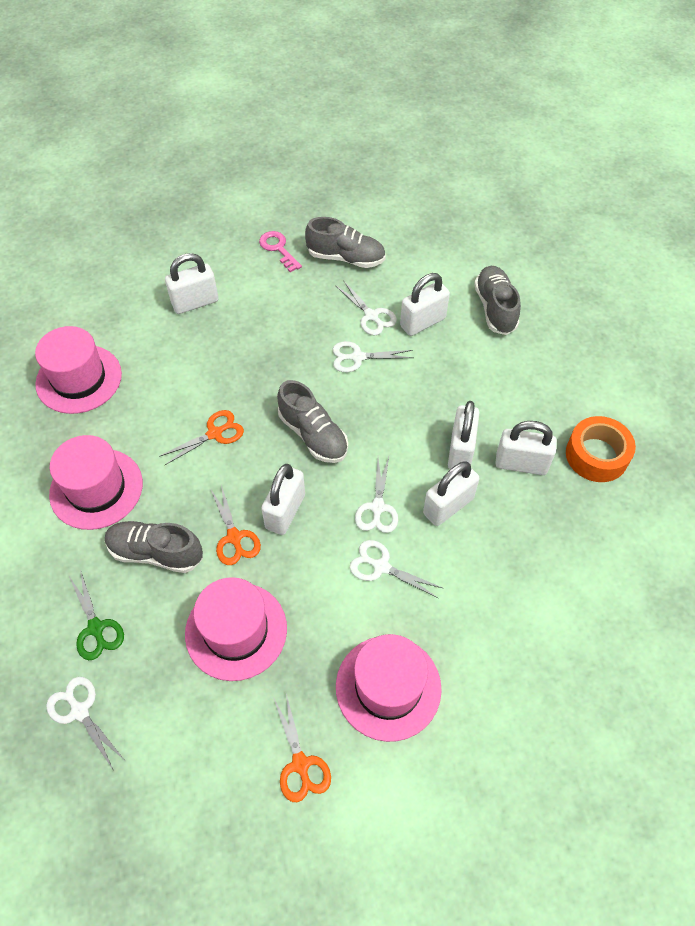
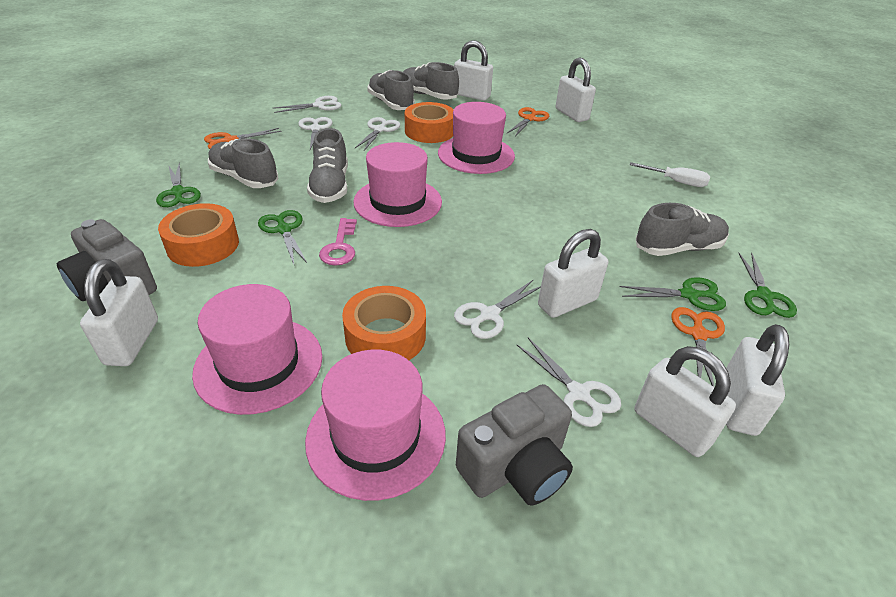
green scissors: [69,570,124,660] = 1 -> [156,163,201,207] [258,210,307,264] [619,277,726,311] [738,253,797,318] = 4
grey camera: none = 0 -> [57,219,157,301] [456,384,573,506] = 2
grey shoe: [105,521,203,573] [277,380,348,463] [305,217,386,268] [474,266,521,335] = 4 -> [208,138,279,188] [307,128,348,203] [367,70,415,110] [403,62,459,99] [636,203,729,256] = 5
orange tape: [566,416,636,482] = 1 -> [158,203,239,267] [342,286,426,360] [405,102,454,143] = 3
white screwdriver: none = 0 -> [630,162,710,187] = 1

